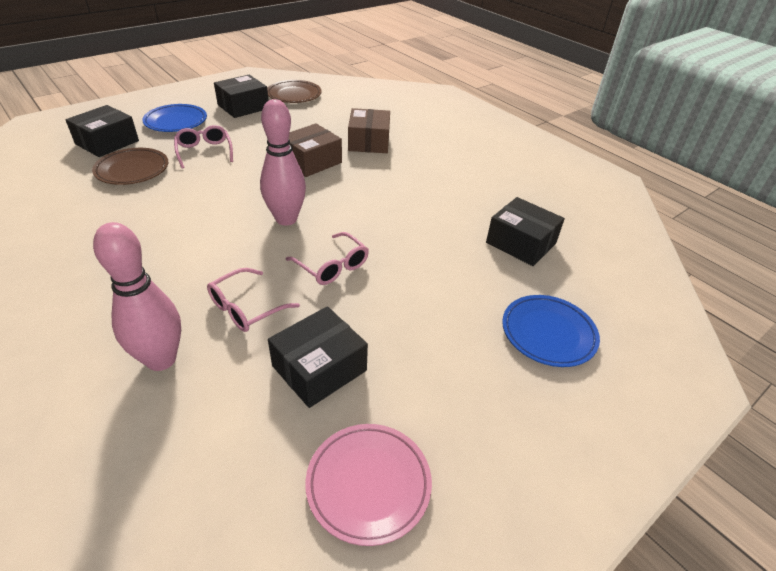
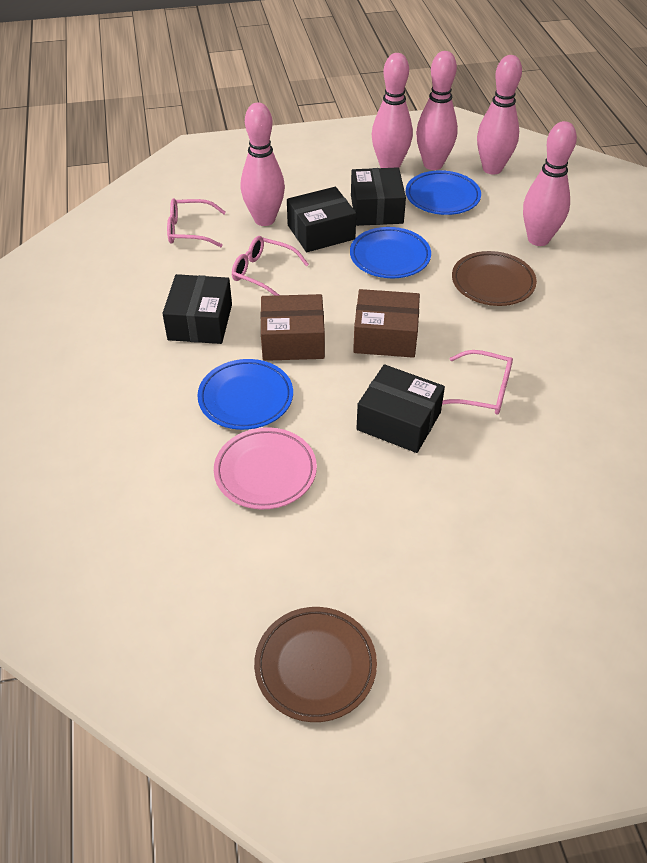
blue plate: [142,104,207,132] [502,295,600,367] = 2 -> [197,359,293,430] [350,227,431,278] [406,170,481,215] = 3
pink bowling pin: [93,222,181,371] [260,99,306,226] = 2 -> [241,103,285,226] [371,53,413,168] [416,51,458,170] [477,55,522,174] [523,121,577,246] = 5

